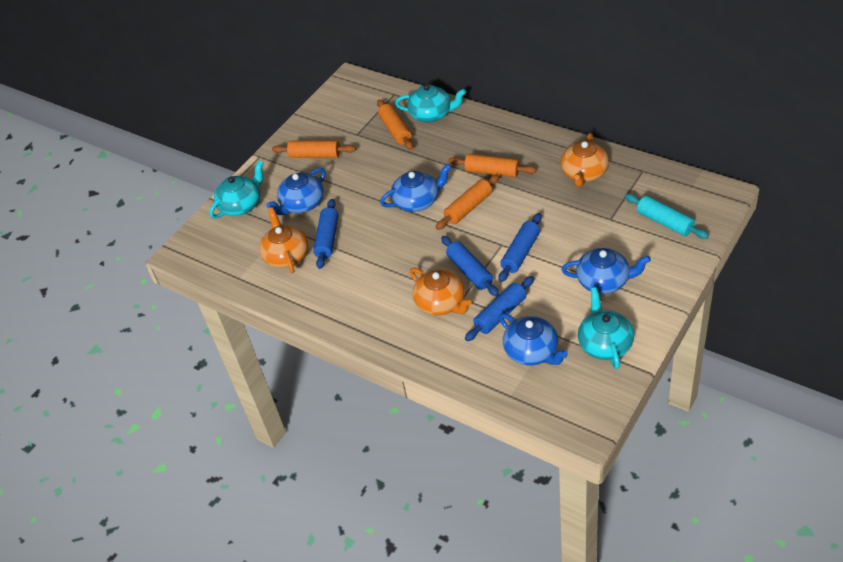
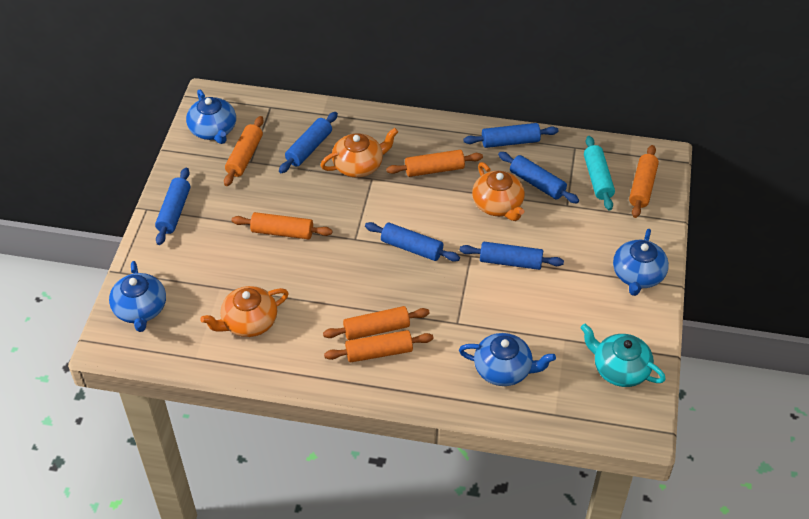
blue rolling pin: [313,199,339,269] [441,236,499,296] [465,276,534,341] [498,213,542,282] = 4 -> [155,168,190,245] [279,112,338,173] [365,222,460,262] [460,242,564,270] [463,123,559,148] [498,152,579,203] = 6
orange rolling pin: [272,140,356,158] [377,100,413,150] [436,174,500,230] [448,154,536,177] = 4 -> [224,116,264,186] [231,212,332,239] [323,306,430,340] [324,330,434,363] [386,150,483,177] [629,145,659,218] = 6
turquoise teapot: [209,161,264,219] [395,84,466,122] [578,287,634,369] = 3 -> [580,324,666,387] = 1

